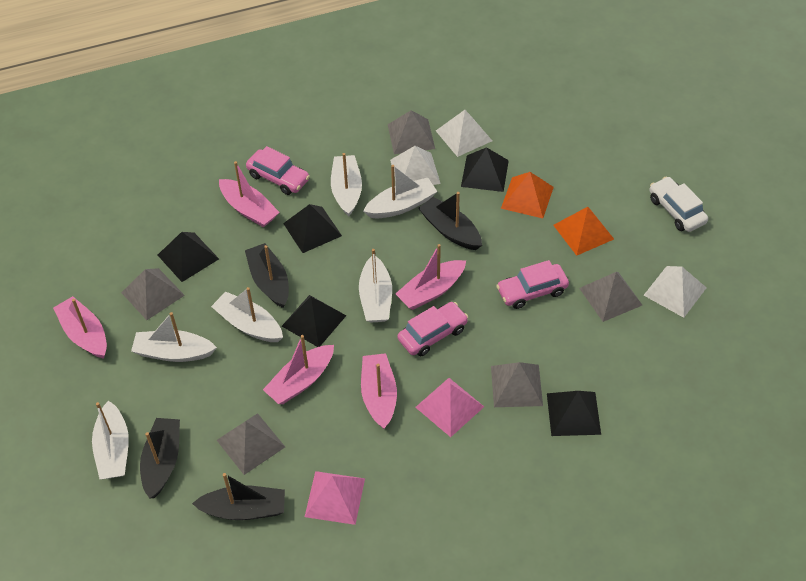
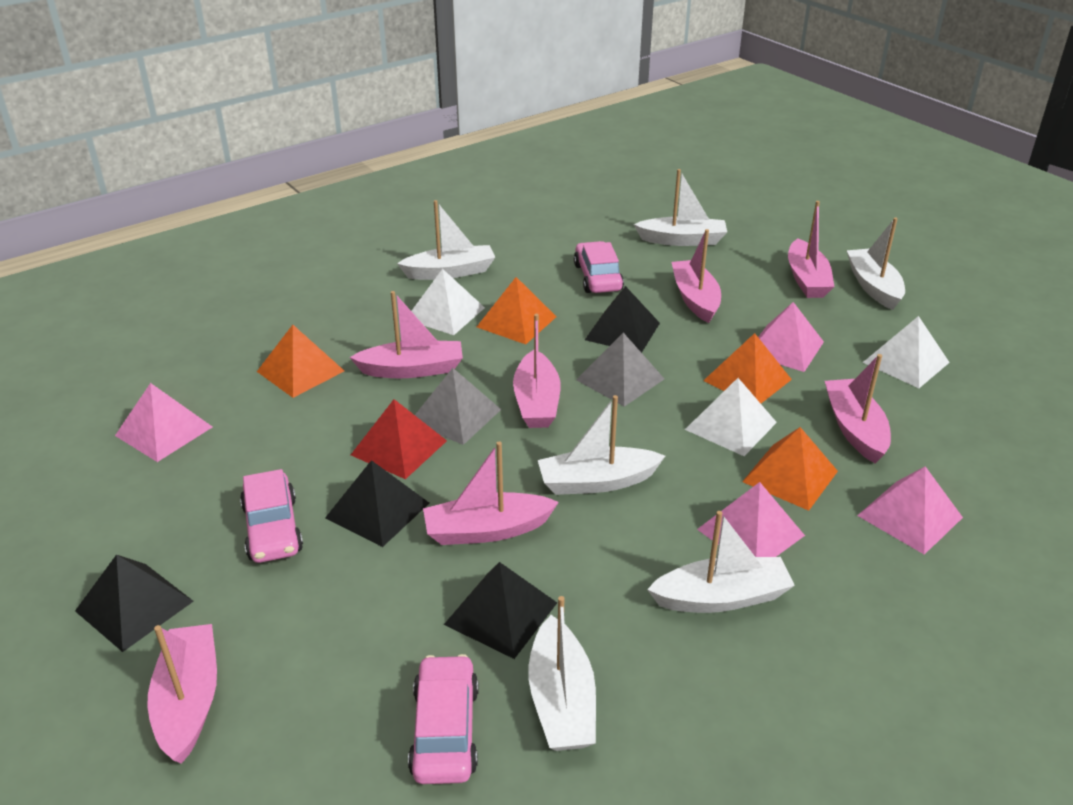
black boat: [140,418,180,499] [192,473,285,520] [245,243,289,308] [418,192,482,250] = 4 -> none = 0
black pyramid: [158,232,219,282] [282,295,346,347] [283,204,342,253] [461,147,509,192] [547,391,601,436] = 5 -> [75,555,194,652] [325,460,429,547] [444,562,557,659] [585,286,660,353] = 4
grey pyramid: [121,268,185,320] [217,413,285,475] [388,110,435,154] [491,362,543,407] [579,272,642,322] = 5 -> [415,368,501,445] [576,333,664,407] = 2
orange pyramid: [501,172,554,218] [553,207,614,256] = 2 -> [257,325,344,398] [477,277,556,344] [703,333,792,403] [742,427,838,511] = 4
pink boat: [53,296,107,359] [219,161,280,227] [263,335,334,404] [361,353,397,429] [395,244,466,310] = 5 -> [147,624,217,764] [350,291,463,378] [423,442,559,545] [513,314,561,428] [672,229,721,323] [788,201,835,298] [825,354,891,463] = 7
pink pyramid: [305,471,365,525] [415,378,484,437] = 2 -> [115,383,212,462] [697,482,805,557] [758,302,824,372] [857,466,963,555] = 4
red pyramid: none = 0 -> [351,399,447,479] = 1
white car: [649,176,708,232] = 1 -> none = 0

